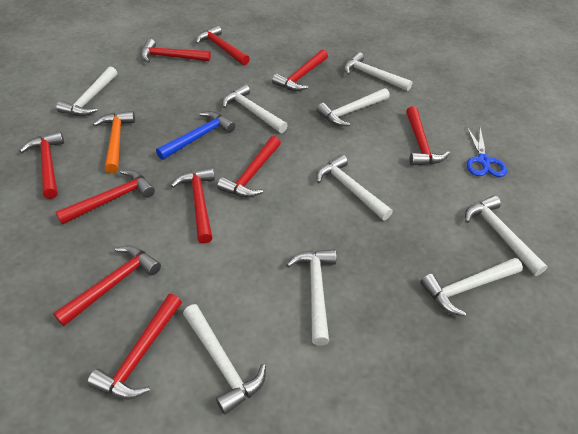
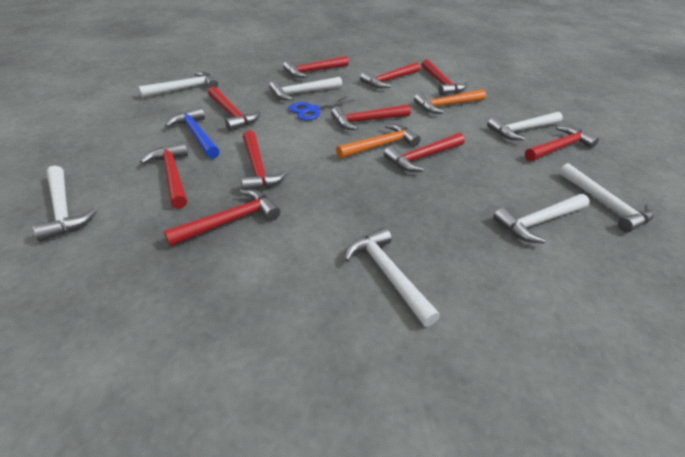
orange hammer: [93,111,135,173] = 1 -> [336,124,421,159] [414,89,486,114] = 2
white hammer: [56,67,117,116] [183,304,266,415] [222,84,288,133] [286,249,336,346] [316,154,393,220] [317,88,390,126] [344,52,413,91] [420,258,523,316] [465,196,548,276] = 9 -> [33,166,97,242] [139,72,218,98] [269,77,342,100] [344,227,440,327] [487,112,563,141] [493,194,590,244] [559,163,654,232] = 7

